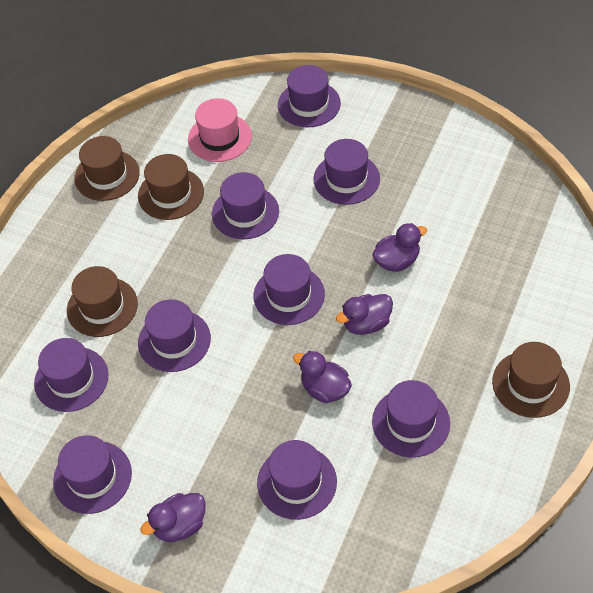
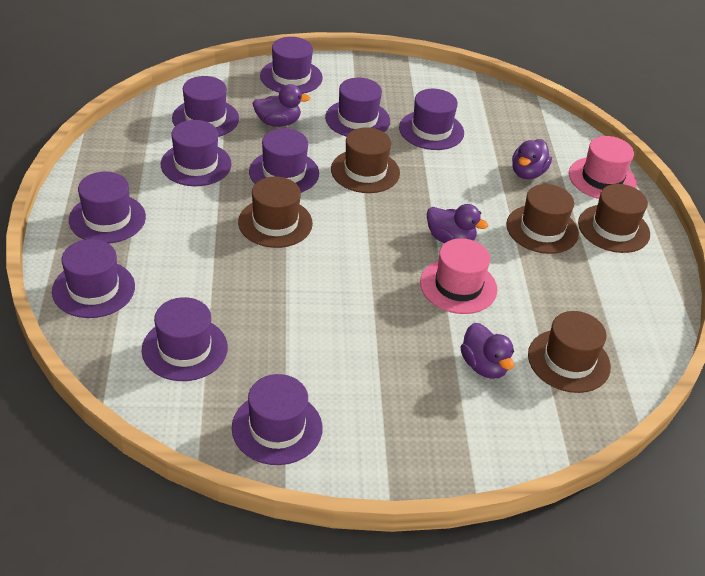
brown hat: [67,266,138,337] [74,136,140,201] [138,154,204,220] [492,342,570,418] = 4 -> [238,177,313,248] [331,127,400,193] [506,184,579,254] [528,311,611,393] [578,184,650,253] = 5
pink hat: [188,98,252,162] = 1 -> [420,238,497,314] [569,136,637,199] = 2
purple hat: [34,338,108,412] [53,435,132,514] [138,299,211,372] [212,172,279,239] [254,254,325,325] [257,440,337,520] [278,65,341,127] [313,139,380,205] [372,380,450,458] = 9 -> [52,239,135,318] [69,171,146,244] [142,297,228,381] [161,120,232,186] [172,76,239,137] [232,374,323,465] [249,128,319,193] [260,37,323,94] [325,78,390,137] [399,89,464,150] = 10

